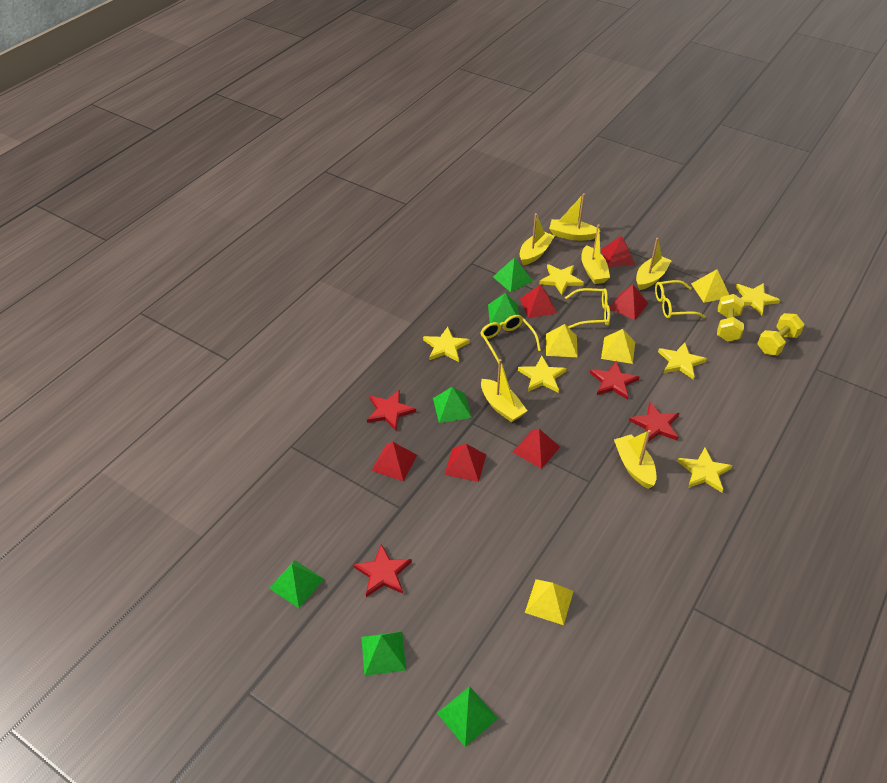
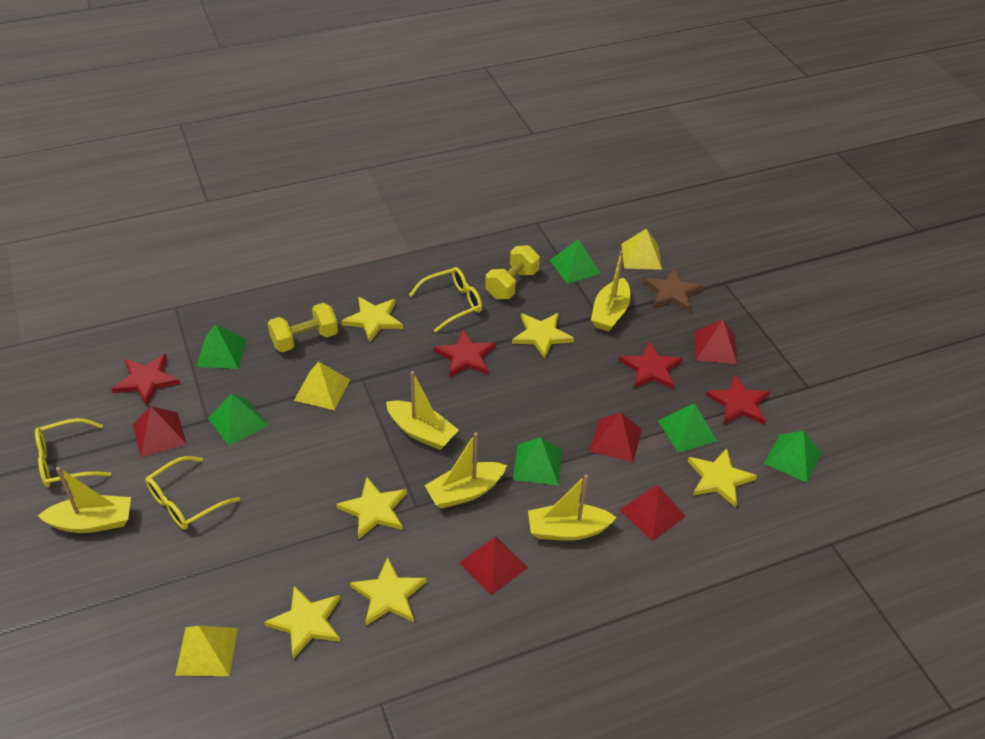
brown star: none = 0 -> [644,269,703,312] = 1
red pyramid: [371,442,417,481] [444,444,486,482] [513,429,560,469] [520,284,557,318] [601,236,635,267] [610,285,648,320] = 6 -> [133,406,187,457] [459,536,528,596] [589,413,642,462] [620,486,686,541] [695,320,737,364] = 5
yellow boat: [481,359,527,422] [519,213,555,265] [549,193,600,241] [581,224,610,284] [614,430,656,489] [636,238,672,290] = 6 -> [38,467,131,533] [386,371,459,450] [424,432,507,509] [528,475,617,541] [591,251,631,332] = 5
yellow pyramid: [525,579,573,625] [546,324,578,357] [601,329,635,364] [691,269,729,303] = 4 -> [175,626,238,676] [294,362,350,410] [621,229,662,270] = 3

